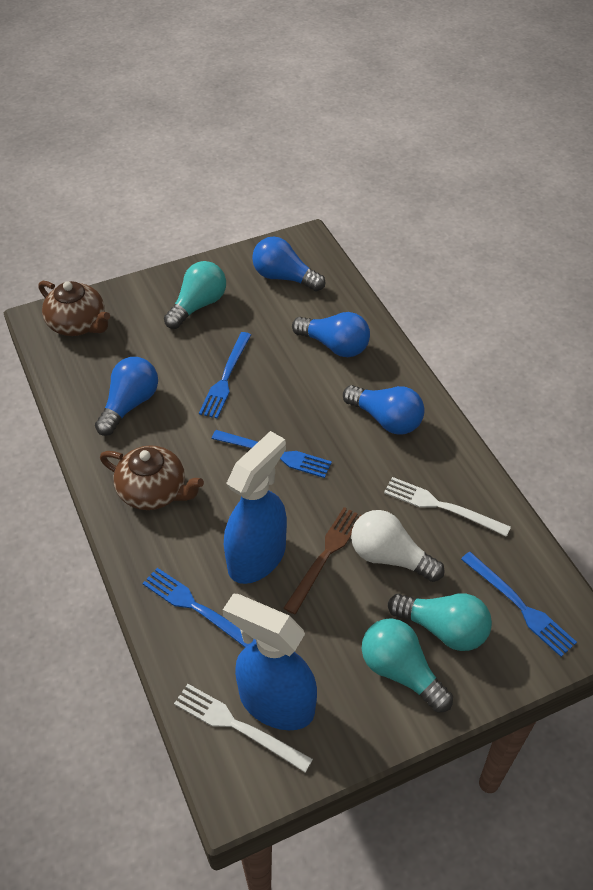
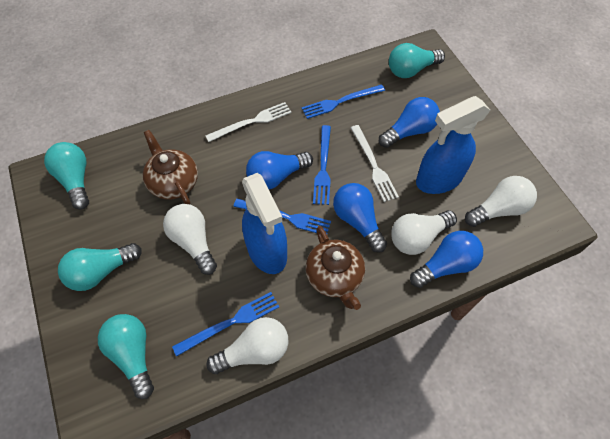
brown fork: [284,507,362,615] = 1 -> none = 0
turquoise light bulb: [164,261,226,329] [362,618,453,713] [388,593,492,651] = 3 -> [44,142,89,210] [58,243,142,291] [98,314,154,399] [389,43,445,78] = 4
white light bulb: [351,510,445,582] = 1 -> [163,204,217,275] [206,317,288,374] [391,210,457,255] [465,176,537,227] = 4

